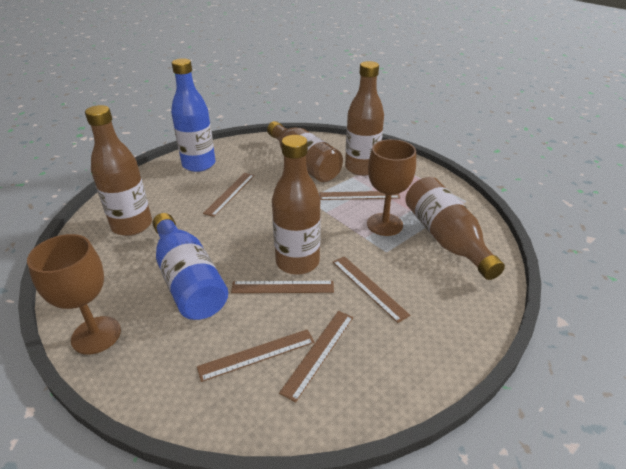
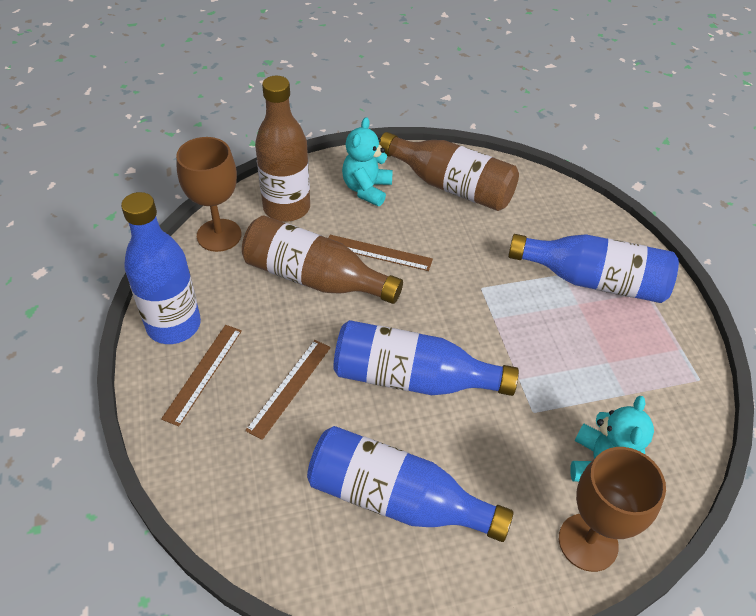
blue bottle: [152,213,228,320] [171,58,215,172] = 2 -> [121,192,201,344] [307,426,514,542] [333,320,519,396] [508,234,679,303] = 4
brown bottle: [85,105,152,236] [267,121,343,182] [272,135,321,275] [345,61,384,176] [405,177,505,280] = 5 -> [242,216,403,304] [255,76,310,222] [379,132,519,211] = 3
brown ruler: [197,329,315,382] [203,173,255,217] [231,281,334,293] [279,311,353,402] [319,191,400,200] [333,256,410,323] = 6 -> [161,325,242,426] [245,340,331,440] [329,235,433,271] = 3
turquoise teddy bear: none = 0 -> [342,117,393,206] [570,396,654,482] = 2

